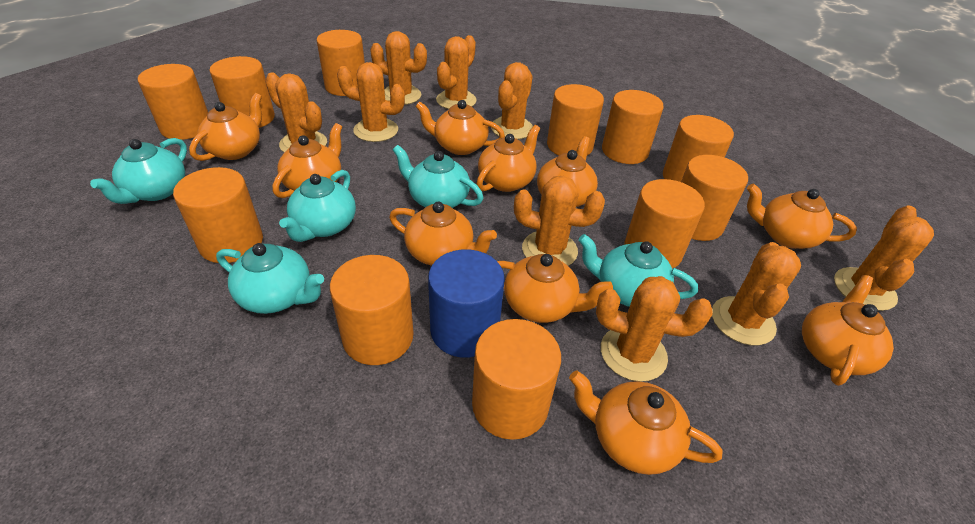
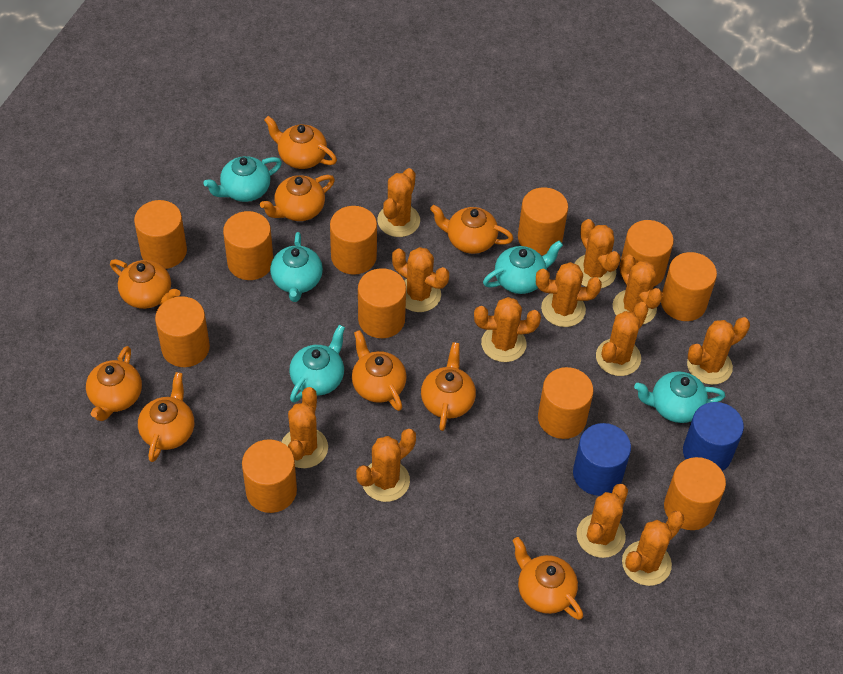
blue cylinder: [428,250,505,358] = 1 -> [573,423,631,496] [683,402,744,471] = 2
orange cactus: [265,72,327,153] [337,62,405,142] [370,31,427,105] [436,35,476,109] [491,62,533,139] [514,176,605,266] [596,276,712,382] [712,242,801,345] [834,205,934,311] = 9 -> [282,387,328,468] [356,429,416,502] [378,168,420,237] [392,247,449,312] [474,297,541,362] [536,262,602,327] [574,219,621,288] [576,484,628,558] [596,302,649,376] [612,255,663,324] [622,511,684,586] [687,317,750,385] = 12
orange teapot: [189,93,262,161] [273,123,342,198] [389,202,497,266] [415,100,505,155] [476,125,540,192] [497,254,613,323] [537,136,598,207] [569,370,723,475] [747,184,857,249] [802,275,894,386] = 10 -> [86,346,142,421] [110,259,181,309] [138,372,194,462] [260,175,335,221] [264,116,337,169] [352,330,407,411] [421,342,476,431] [430,205,514,254] [512,537,583,620] = 9

